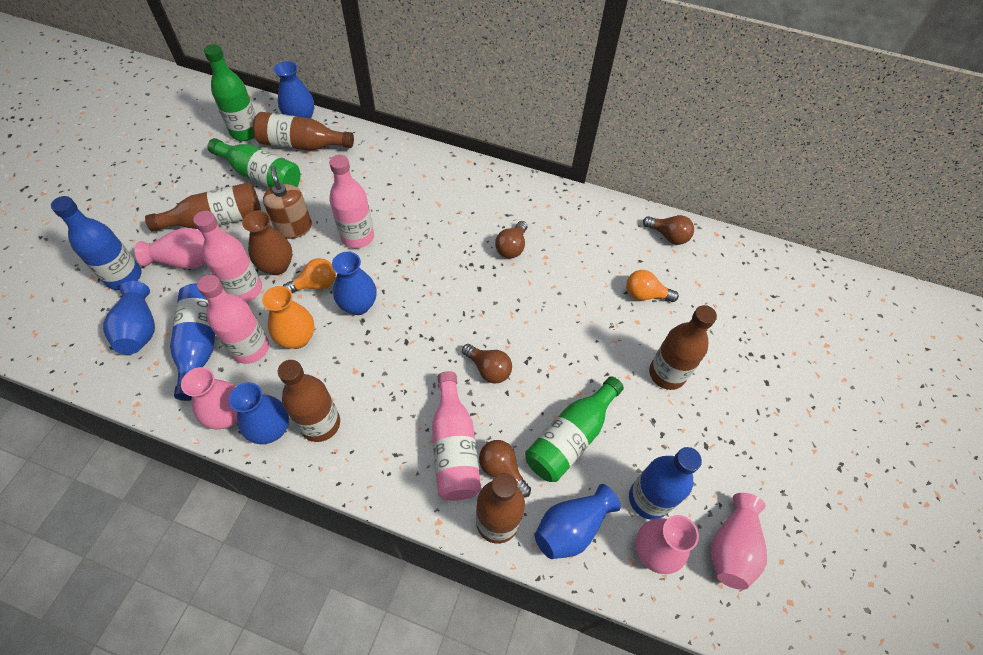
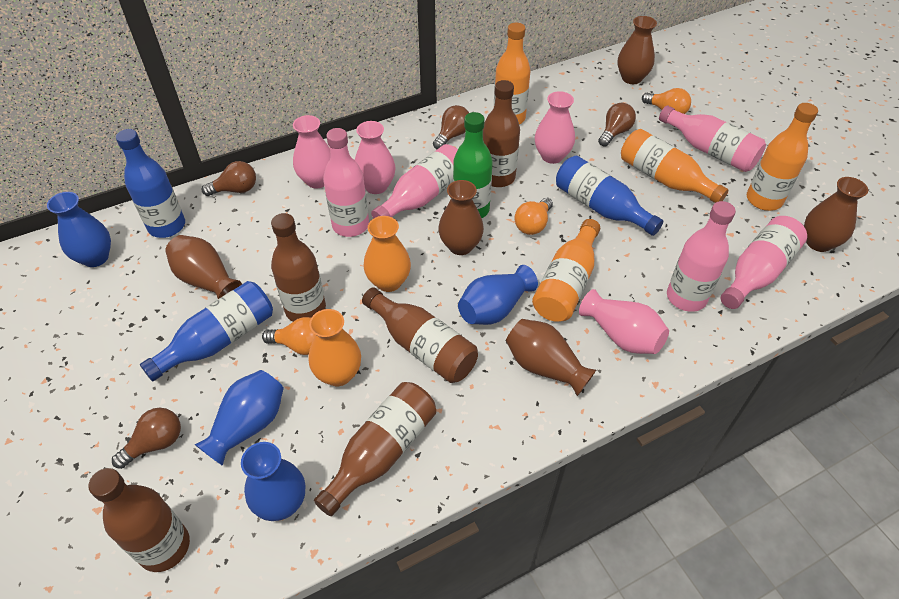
blue vase: [103,281,155,354] [229,382,289,444] [274,61,314,118] [332,252,377,315] [535,484,621,559] = 5 -> [47,192,111,267] [195,370,284,466] [241,442,305,521] [458,265,538,325] = 4
brown soap dispenser: [263,166,312,239] = 1 -> none = 0
brown vase: [242,211,292,275] = 1 -> [165,235,242,299] [438,180,484,255] [506,319,596,396] [618,16,657,84] [804,177,868,252] = 5
green bottle: [204,44,256,141] [207,138,300,188] [525,376,624,482] = 3 -> [453,112,493,218] = 1
orange bottle: none = 0 -> [494,22,530,124] [532,219,600,322] [621,129,729,203] [747,103,818,211] = 4
orange light bulb: [283,258,336,293] [626,270,679,302] = 2 -> [262,317,315,355] [514,198,553,235] [642,88,691,114] = 3
orange vase: [262,286,314,349] = 1 -> [309,309,361,386] [363,216,411,292] = 2
pink bottle: [193,211,262,302] [197,275,269,364] [329,155,374,249] [432,371,481,501] = 4 -> [323,128,369,237] [371,144,458,219] [659,105,766,172] [667,201,736,312] [721,216,807,309] = 5

